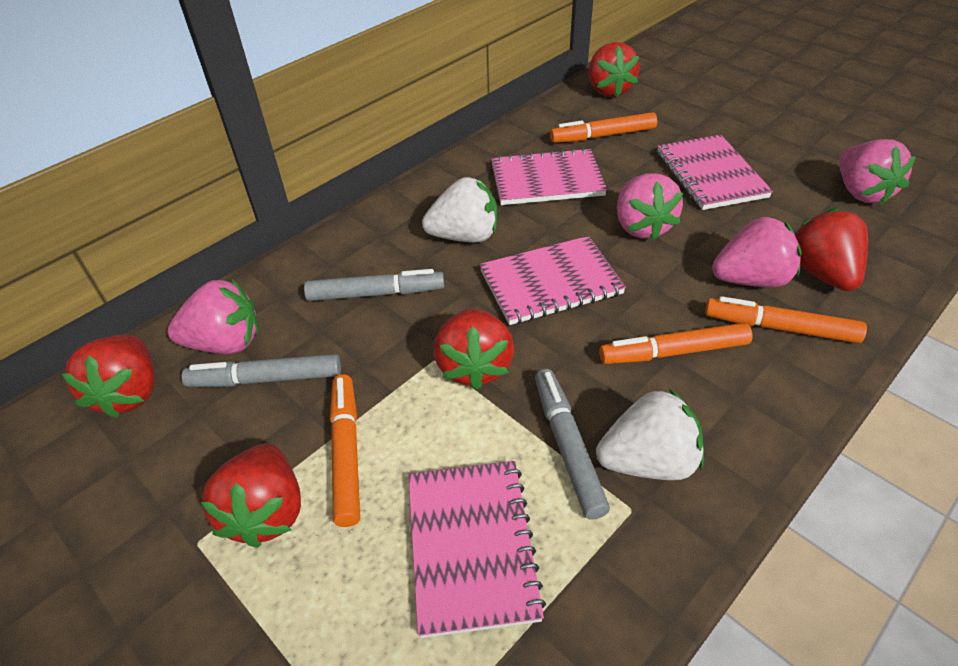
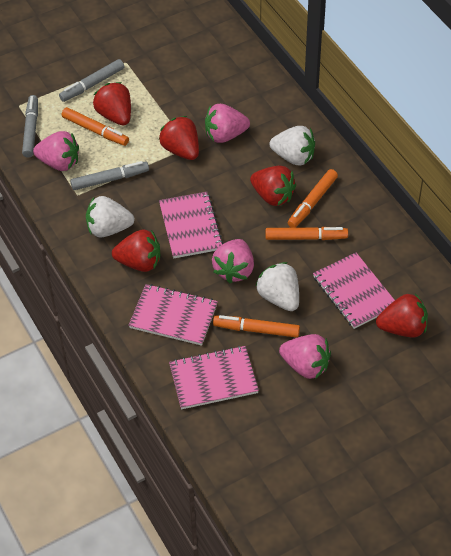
white strawberry: [422,177,497,243] [596,389,704,480] = 2 -> [86,196,134,237] [256,262,299,311] [270,126,315,165] = 3

